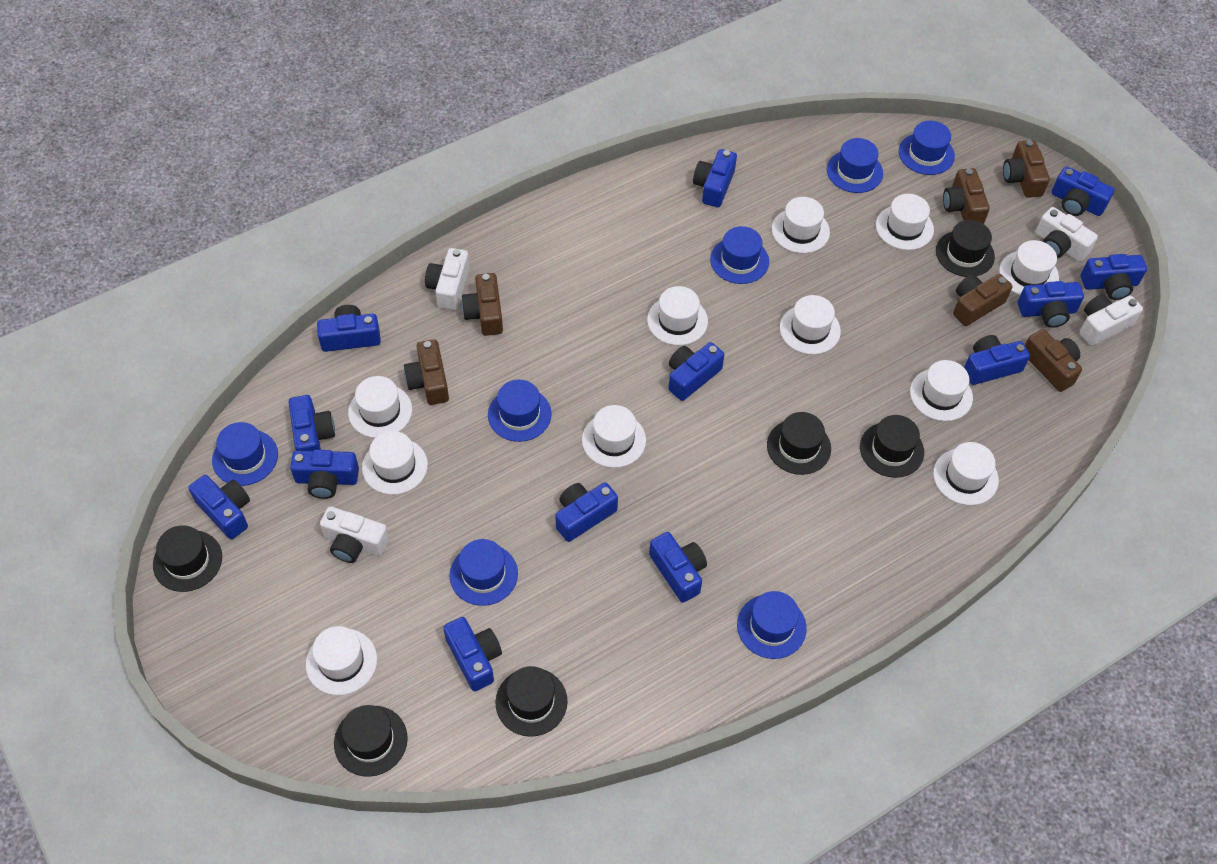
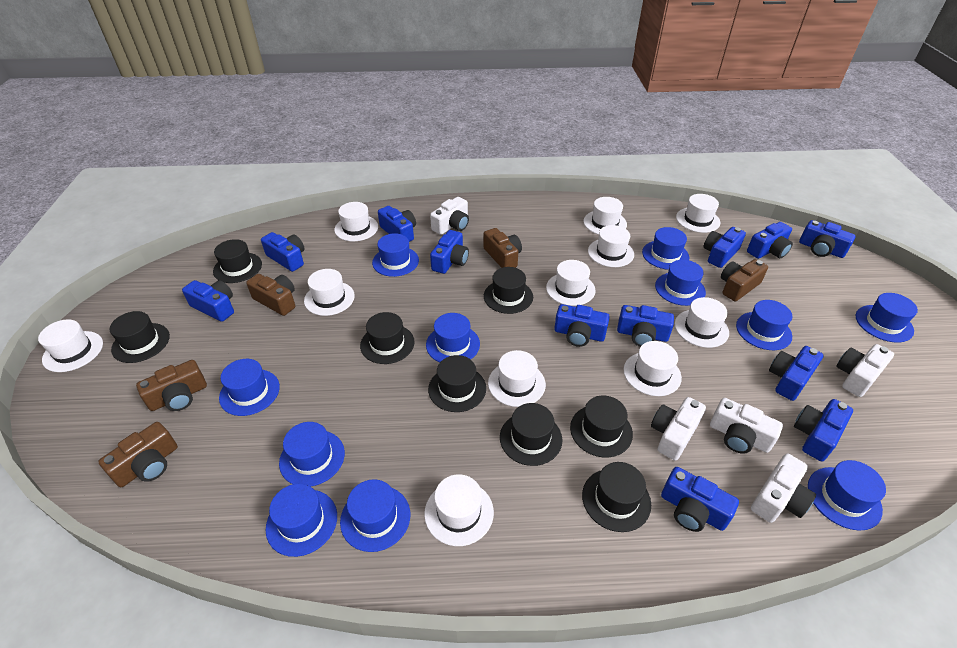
black hat: [153,525,222,592] [334,705,408,777] [495,666,568,737] [767,412,831,475] [860,415,924,478] [936,220,995,277] = 6 -> [110,311,170,363] [213,239,262,283] [360,312,415,364] [428,355,486,412] [484,267,533,314] [500,403,562,466] [570,396,633,457] [582,462,651,532] = 8
blue camera: [188,475,250,539] [289,395,335,451] [290,450,359,499] [317,305,381,352] [443,617,502,691] [555,482,618,542] [649,532,707,603] [668,342,724,401] [693,149,737,207] [964,335,1030,385] [1018,281,1084,328] [1051,166,1115,216] [1081,254,1147,300] = 13 -> [182,280,234,322] [261,232,304,272] [378,206,416,242] [430,230,469,274] [554,304,610,347] [617,305,674,347] [661,467,739,532] [704,227,746,268] [747,222,793,259] [769,346,824,401] [794,399,853,461] [799,220,856,258] = 12
blue hat: [212,422,278,486] [449,539,518,606] [488,380,552,442] [710,226,769,284] [737,591,807,659] [827,138,883,193] [899,121,955,175] = 7 -> [219,359,280,416] [266,484,337,557] [279,422,345,486] [340,479,410,552] [372,233,419,277] [426,313,480,362] [642,227,689,270] [655,260,706,306] [736,300,792,350] [808,460,886,531] [856,293,918,343] = 11
brown camera: [404,339,449,405] [461,273,503,336] [943,168,990,224] [953,274,1012,326] [1003,140,1050,198] [1025,329,1082,392] = 6 -> [98,422,178,487] [136,360,207,411] [246,274,295,316] [483,228,522,268] [721,259,768,301] = 5
white camera: [320,506,389,563] [425,248,470,310] [1036,207,1098,262] [1080,294,1143,346] = 4 -> [430,197,469,235] [651,397,706,461] [710,398,783,454] [751,454,816,523] [836,344,894,397] = 5

